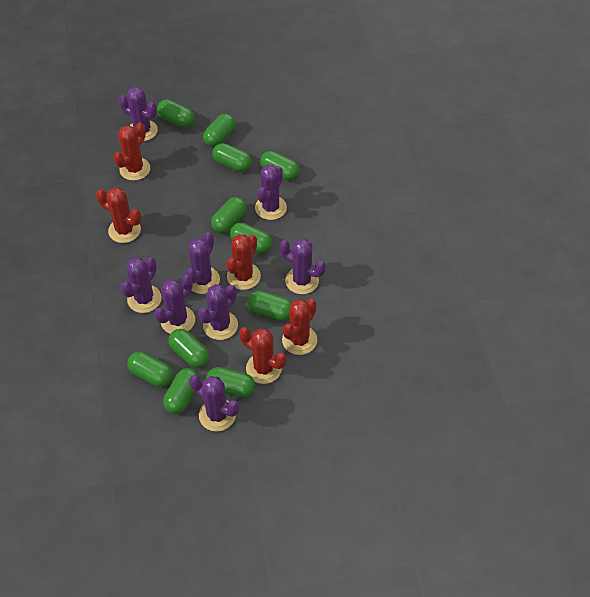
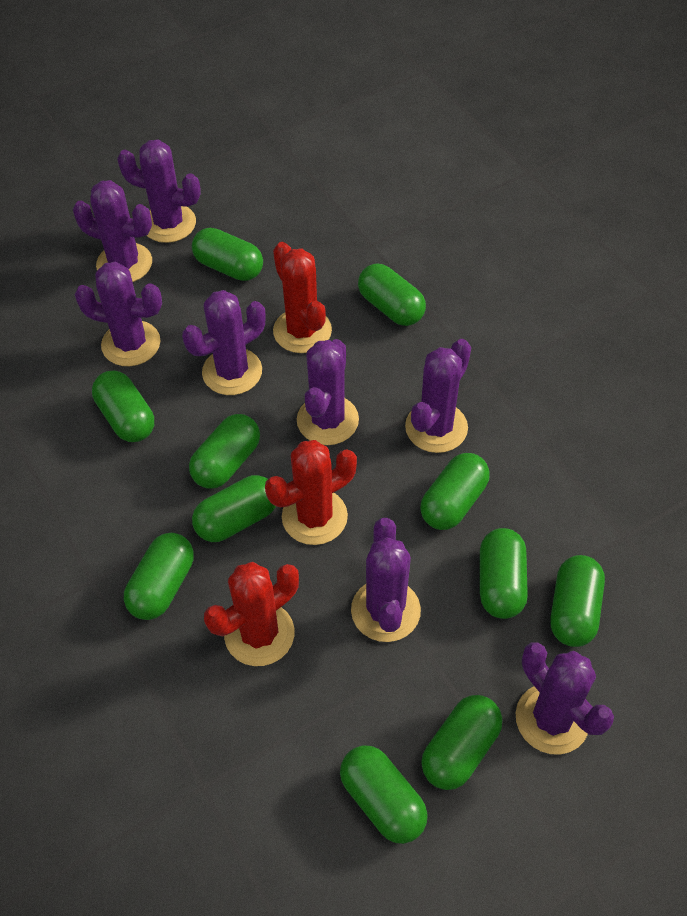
red cactus: [96,188,141,243] [113,123,150,181] [226,234,261,290] [239,327,286,384] [282,299,317,355] = 5 -> [204,562,299,666] [265,440,357,545] [273,242,332,353] = 3

